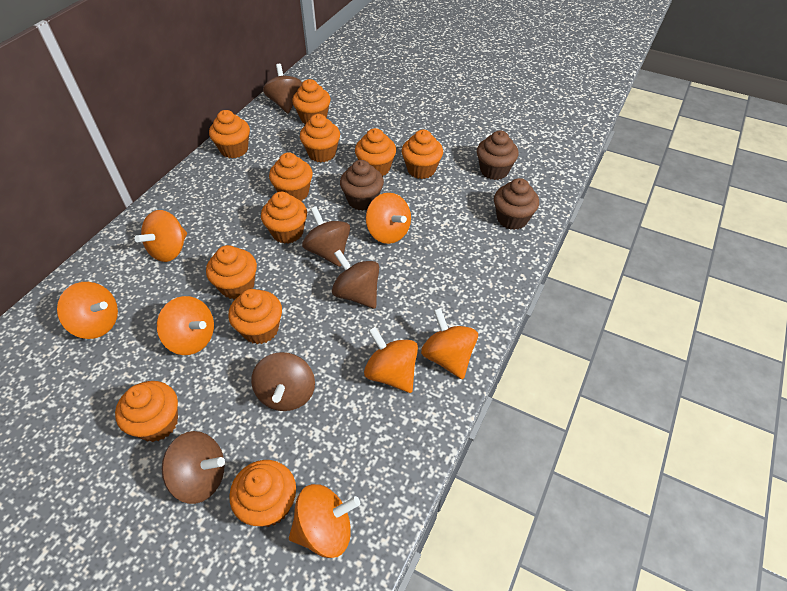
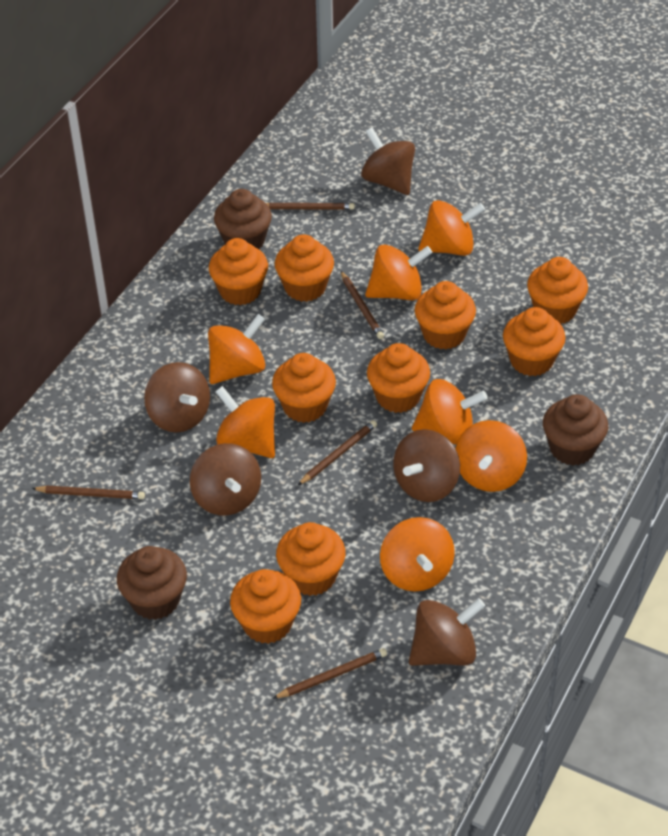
brown pencil: none = 0 -> [32,486,145,499] [266,203,355,210] [272,648,387,699] [298,420,377,485] [341,271,384,339] = 5
orange cupcake: [115,381,178,442] [206,245,257,299] [209,110,250,158] [228,289,282,344] [229,460,296,527] [261,192,307,244] [269,152,313,201] [292,79,331,124] [300,114,340,162] [355,128,396,176] [402,130,443,179] = 11 -> [209,238,268,305] [230,569,301,644] [272,353,336,423] [275,234,334,302] [276,522,346,596] [367,343,430,413] [415,281,476,350] [503,307,565,376] [527,257,588,324] = 9

